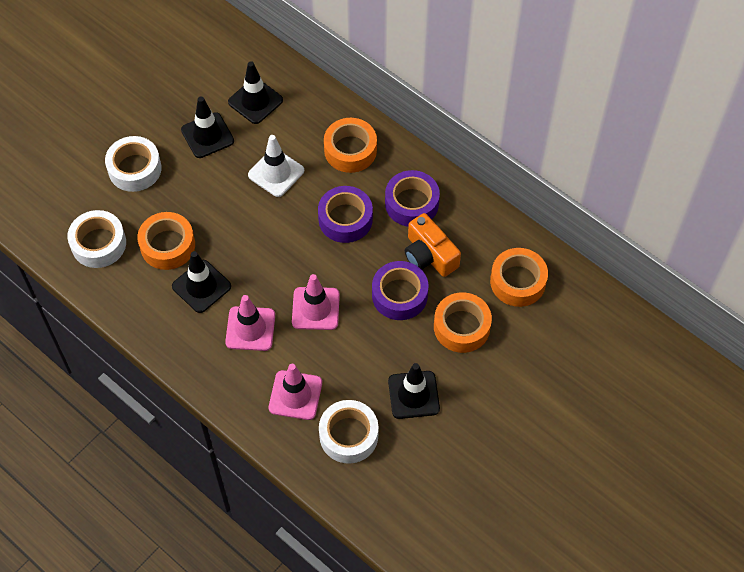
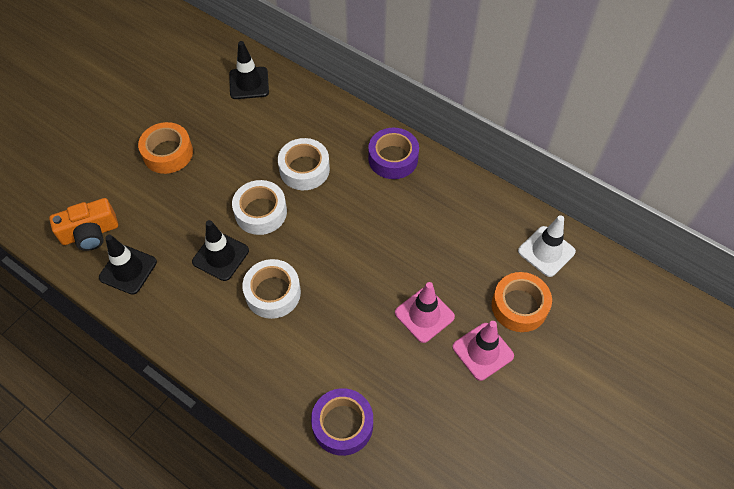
black traffic cone: [172,251,231,313] [181,97,234,158] [228,61,283,124] [388,363,440,419] = 4 -> [99,235,157,295] [192,220,249,281] [229,41,269,99] = 3
orange tape: [137,212,195,270] [324,118,377,173] [434,292,492,353] [490,248,548,307] = 4 -> [138,122,193,174] [492,272,552,332] = 2
pink traffic cone: [225,295,275,351] [269,364,322,420] [292,274,340,330] = 3 -> [395,282,455,343] [453,321,514,381] = 2
purple tape: [318,186,373,243] [372,261,428,320] [385,170,440,227] = 3 -> [311,388,373,456] [368,128,419,179] = 2

